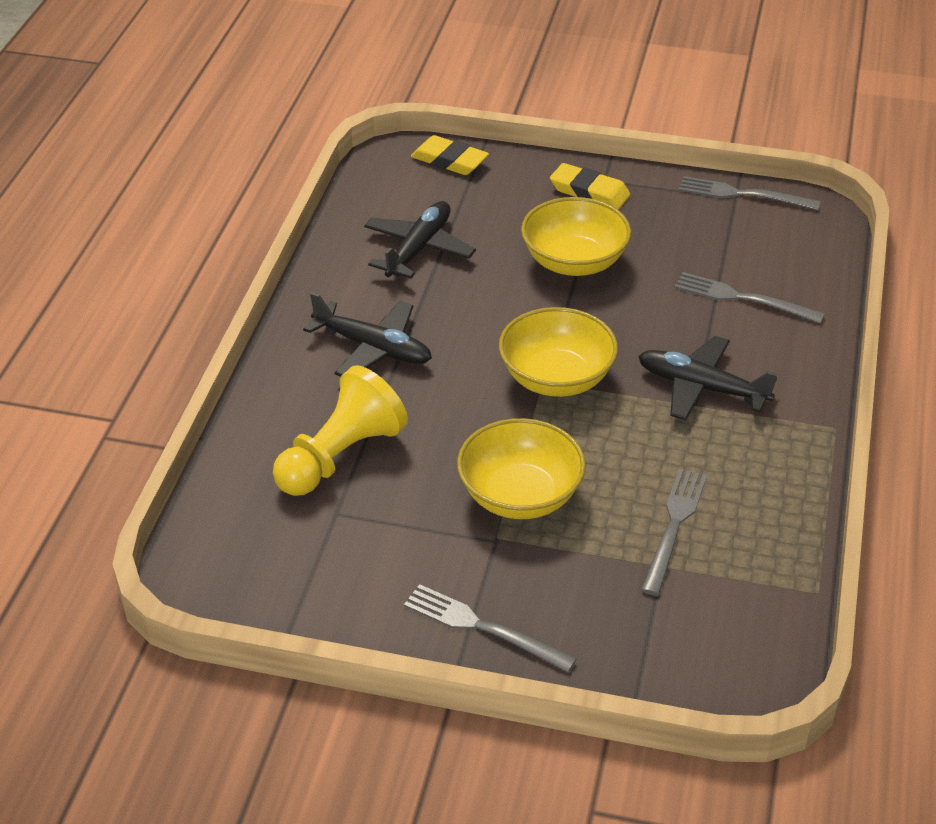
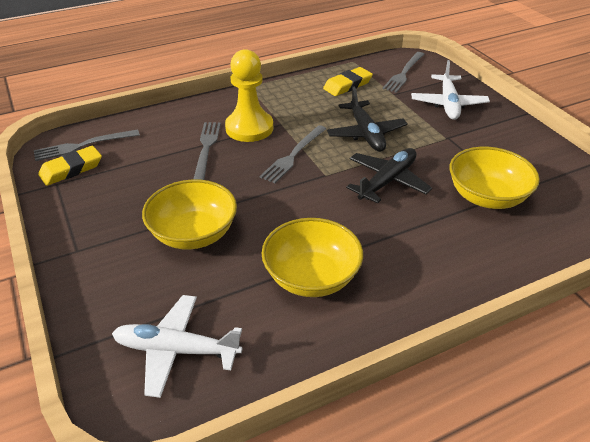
black plane: [303,292,432,377] [364,201,476,278] [638,336,778,420] = 3 -> [327,87,408,152] [346,148,432,204] = 2
white plane: none = 0 -> [112,295,242,398] [411,60,490,120] = 2

